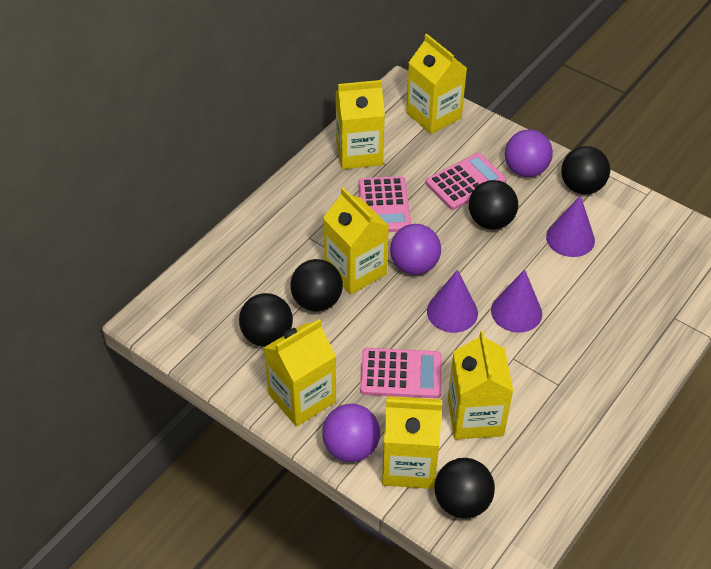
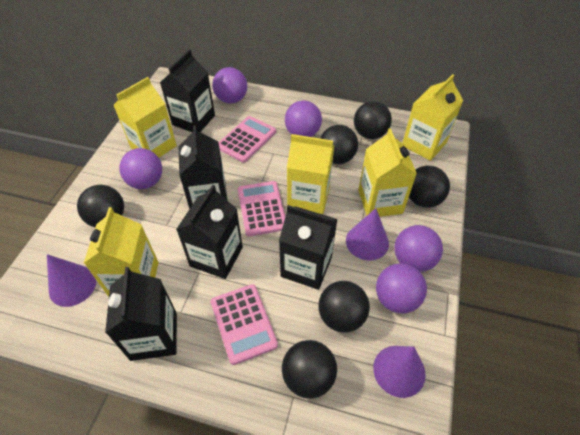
black ball: [239,293,293,347] [290,259,343,311] [435,458,495,519] [469,180,518,230] [561,146,610,194] = 5 -> [77,185,124,227] [282,340,337,399] [318,281,370,333] [320,125,358,164] [354,101,392,139] [409,166,450,208] = 6
black carton: none = 0 -> [105,267,177,361] [160,49,215,132] [176,185,243,279] [179,125,227,209] [279,205,338,290] = 5
purple ball: [322,404,380,462] [390,224,441,275] [505,129,553,177] = 3 -> [119,148,162,189] [212,67,247,104] [285,100,322,137] [376,263,427,313] [394,225,443,272] = 5
yellow carton: [264,319,336,427] [323,187,389,295] [336,80,385,169] [382,396,442,489] [406,34,467,134] [448,331,514,440] = 6 -> [84,207,159,297] [113,77,177,158] [287,134,334,214] [358,128,417,217] [403,74,463,161] = 5

